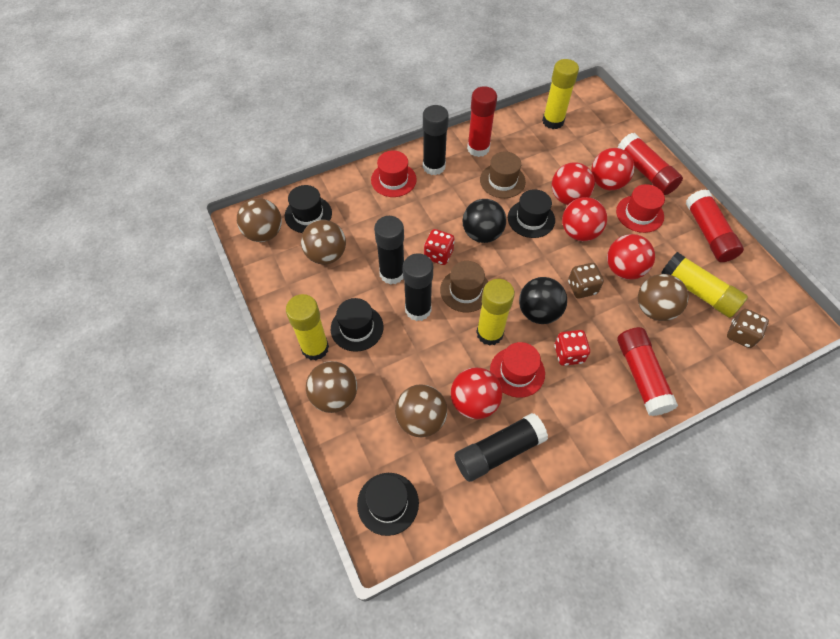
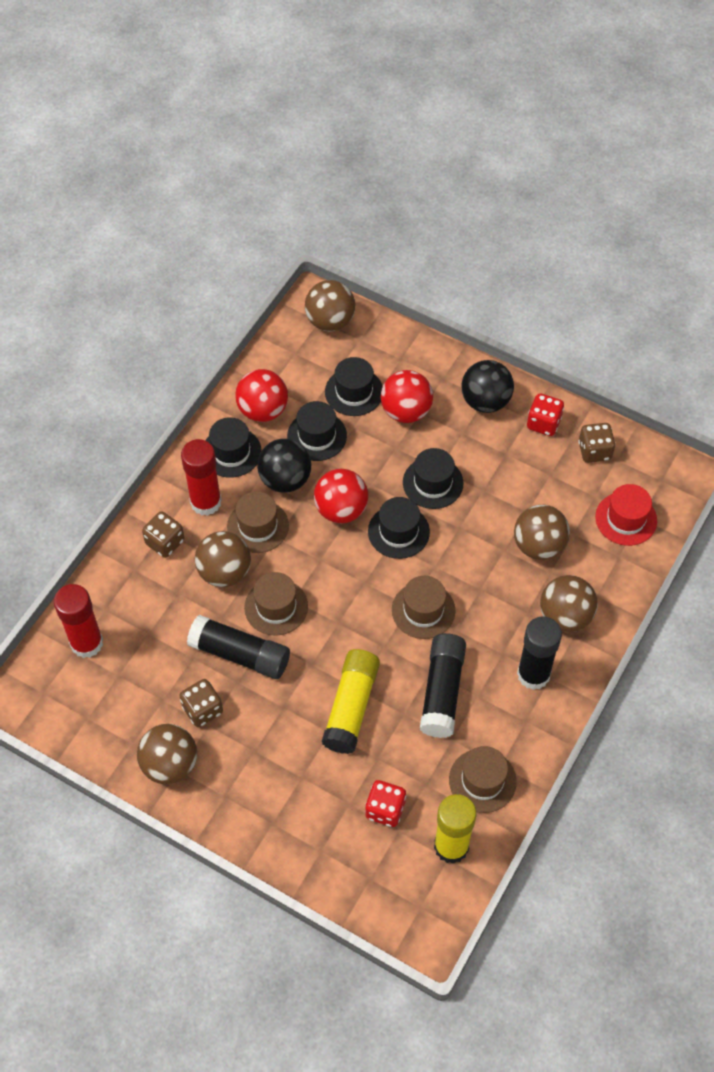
black glue stick: [374,216,404,285] [403,253,433,321] [423,105,449,175] [454,413,548,482] = 4 -> [187,615,290,679] [420,633,466,738] [517,616,562,690] = 3
black hat: [285,185,332,233] [331,298,384,352] [357,473,419,536] [508,189,555,238] = 4 -> [205,417,262,478] [287,401,347,461] [325,357,383,416] [368,497,430,559] [403,448,463,509] = 5
brown dice: [568,263,604,298] [727,309,769,348] = 2 -> [142,511,184,558] [179,679,223,727] [578,423,616,463] = 3
brown hat: [440,261,488,312] [480,151,526,198] = 2 -> [227,491,289,553] [244,572,308,636] [392,576,455,639] [449,746,517,813] = 4
red ball: [451,367,502,419] [552,162,595,205] [562,197,607,241] [591,148,635,190] [607,234,655,280] = 5 -> [235,369,288,422] [314,469,368,523] [381,370,433,423] = 3
red glue stick: [467,86,497,157] [617,133,683,195] [617,327,678,416] [686,189,744,262] = 4 -> [54,584,103,658] [181,439,222,516] = 2
red hat: [371,150,417,197] [490,342,545,398] [616,184,665,233] = 3 -> [595,484,657,546] = 1
yellow glue stick: [286,294,329,361] [476,279,515,346] [542,59,579,129] [661,252,748,318] = 4 -> [321,649,380,754] [434,794,476,864] = 2

